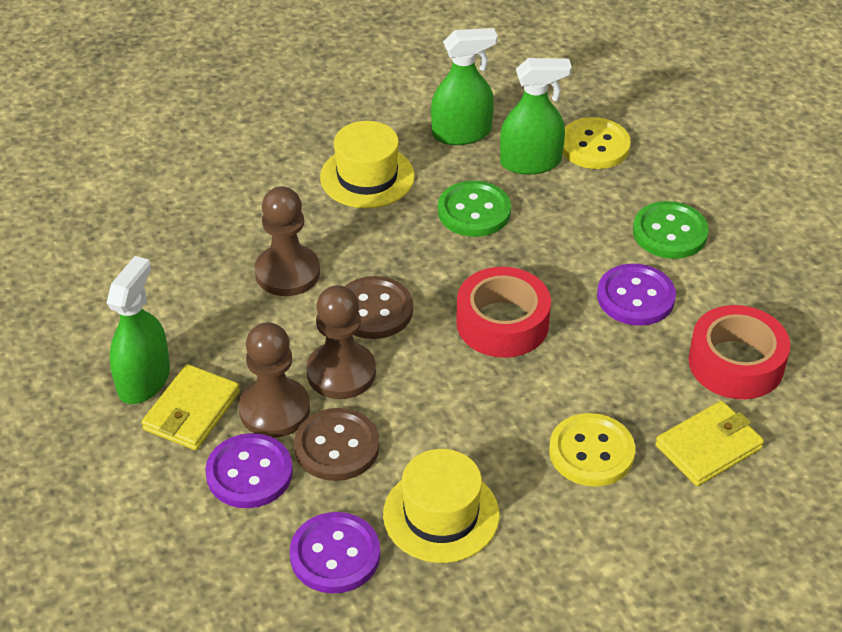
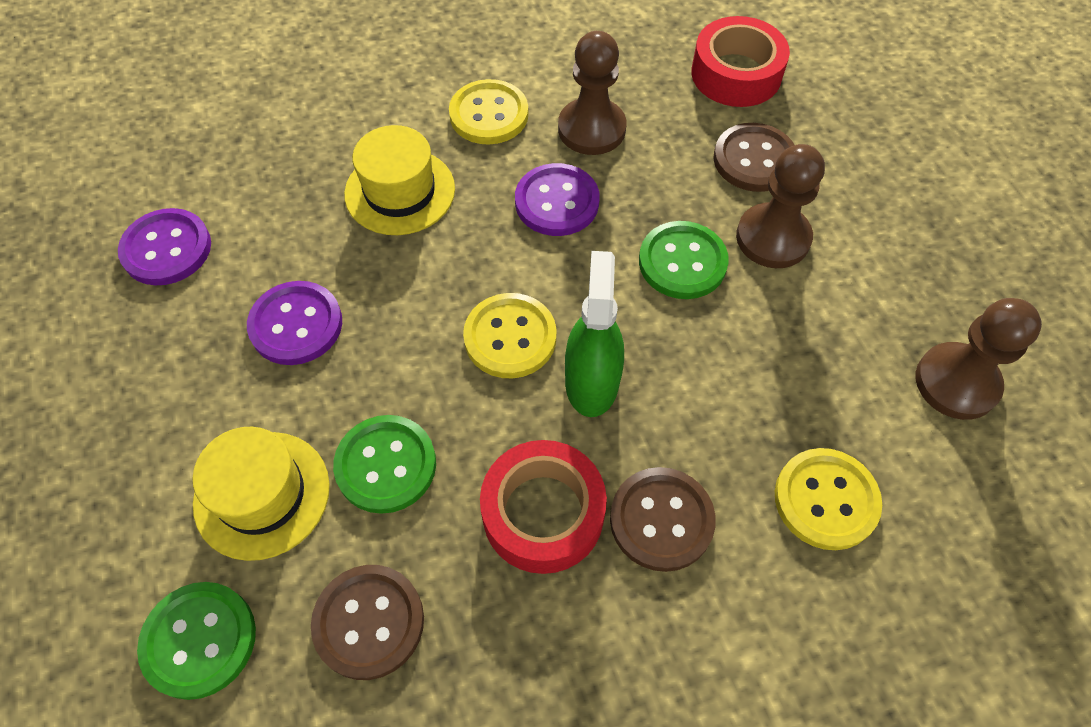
brown button: [294,408,380,481] [344,276,413,339] = 2 -> [311,565,424,680] [610,467,716,572] [713,123,794,192] = 3
green button: [438,181,511,237] [633,201,709,259] = 2 -> [137,582,256,700] [333,415,436,514] [639,221,729,299] = 3
green spray bottle: [107,256,170,404] [431,28,498,145] [500,58,572,175] = 3 -> [565,251,624,417] = 1
yellow button: [549,413,635,487] [562,117,631,169] = 2 -> [449,79,528,145] [463,293,557,378] [775,448,882,550] = 3
yellow wallet: [141,364,240,450] [655,401,764,486] = 2 -> none = 0

